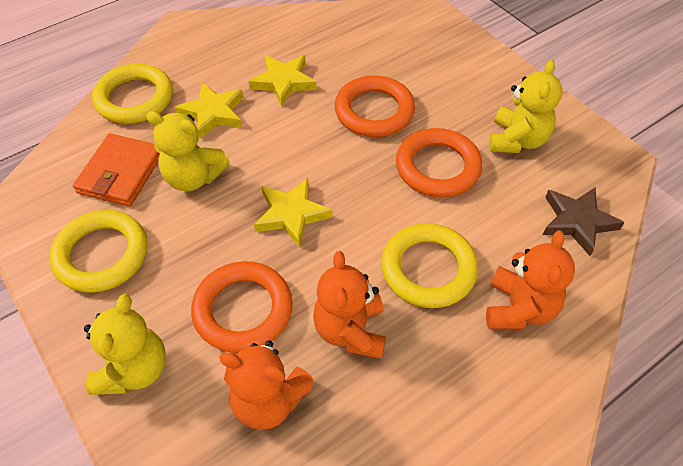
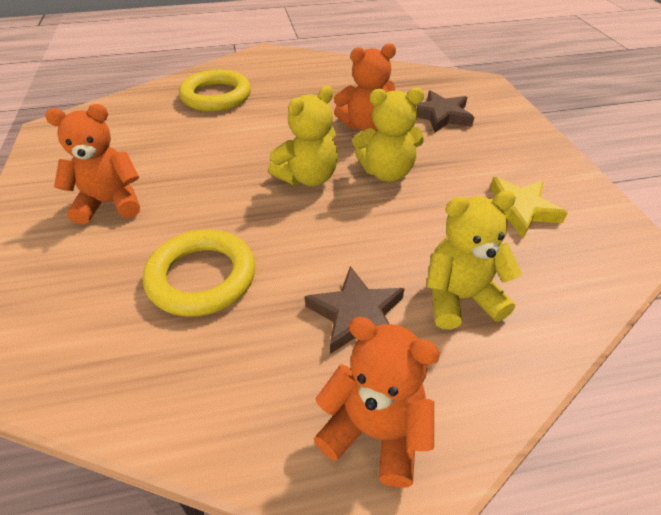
brown star: [543,187,625,256] = 1 -> [305,266,405,354] [416,90,474,133] = 2
orange ring: [191,261,293,353] [334,75,415,137] [396,128,482,197] = 3 -> none = 0
orange wallet: [73,134,160,207] = 1 -> none = 0
yellow ring: [49,210,147,293] [92,64,173,124] [381,223,478,308] = 3 -> [143,230,256,316] [179,69,251,112] = 2
yellow star: [175,82,243,139] [249,55,317,107] [254,178,332,248] = 3 -> [490,177,567,239] = 1

